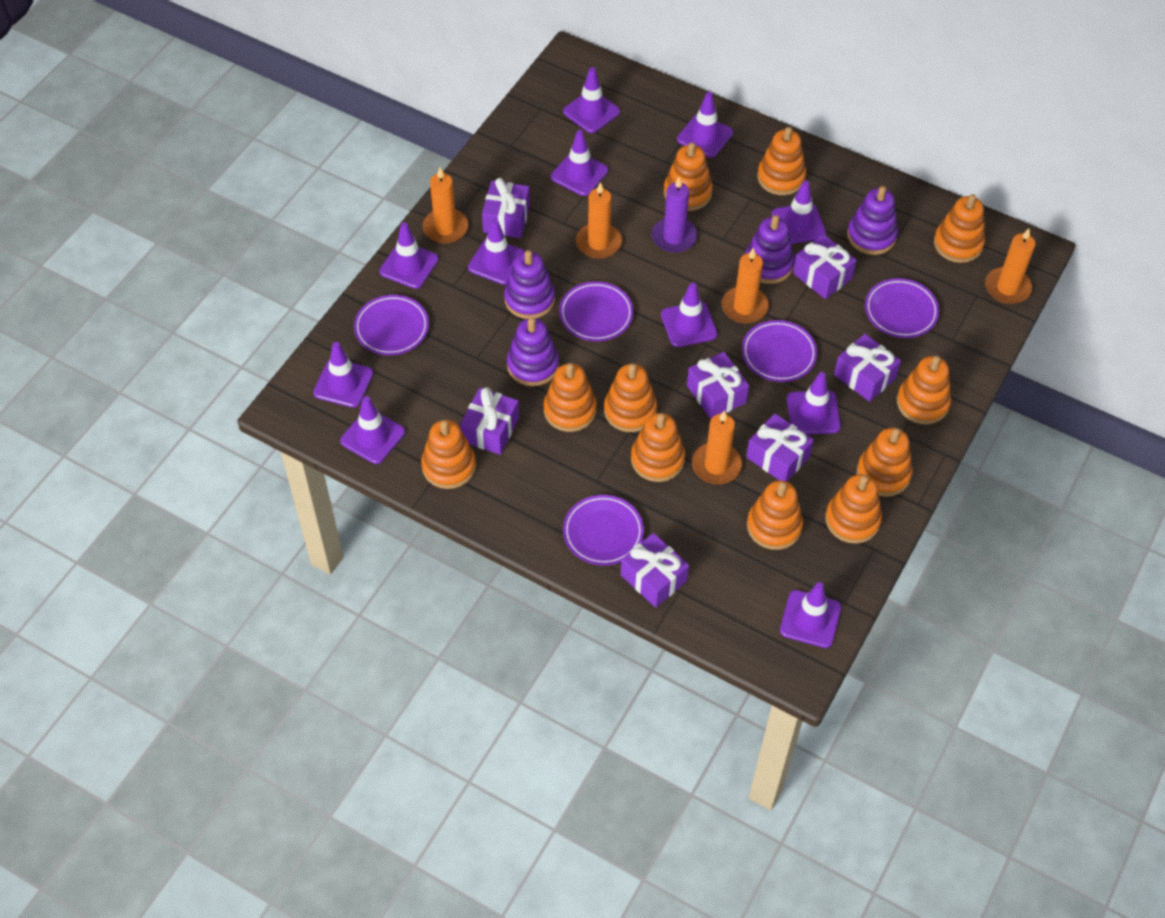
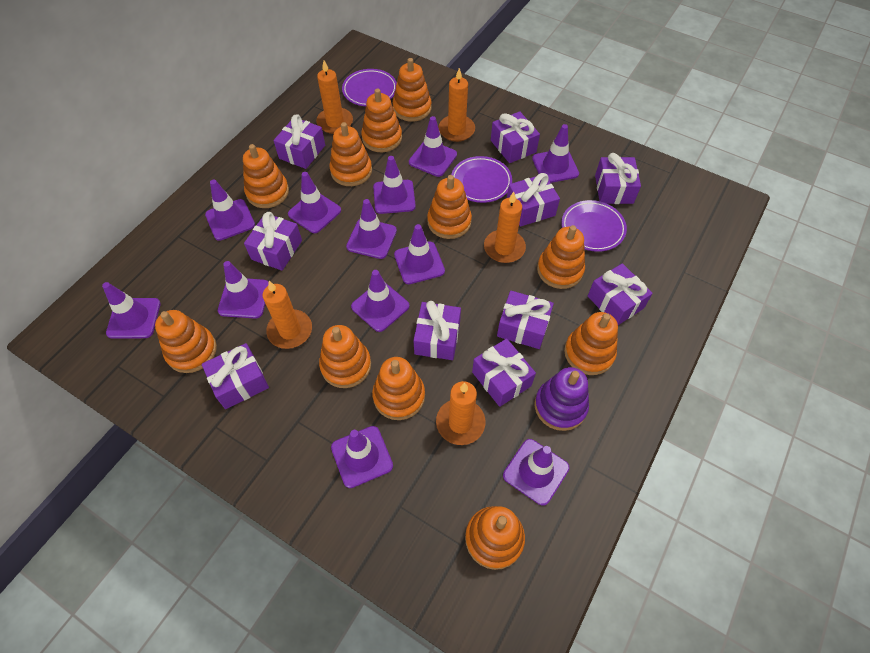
purple candle: [652,177,697,253] = 1 -> none = 0
purple gift: [460,387,519,455] [482,178,530,238] [621,533,689,608] [687,352,749,419] [746,413,814,482] [793,234,857,299] [834,334,901,402] = 7 -> [202,343,269,409] [244,212,302,271] [274,114,325,169] [413,301,461,360] [472,338,536,407] [491,111,540,163] [497,291,554,349] [507,173,560,226] [588,263,653,325] [595,153,641,204] = 10
purple plate: [354,295,429,355] [559,281,634,341] [563,495,644,565] [742,320,817,382] [865,278,939,338] = 5 -> [342,69,397,106] [451,156,512,203] [561,200,627,252] = 3
purple stacking toy: [504,250,555,319] [507,317,559,386] [745,215,794,284] [847,186,898,255] = 4 -> [535,367,589,431] = 1
purple traffic cone: [313,342,373,408] [340,396,405,464] [380,222,439,289] [468,219,525,285] [551,130,608,196] [563,67,620,133] [661,282,718,347] [677,92,733,158] [772,181,826,244] [780,582,841,648] [787,372,841,434] = 11 -> [102,282,161,339] [205,180,255,241] [218,261,269,319] [288,172,341,233] [331,426,393,488] [346,199,397,259] [351,270,410,332] [373,156,416,214] [394,224,445,284] [409,116,457,177] [503,439,569,506] [532,124,579,183] = 12

